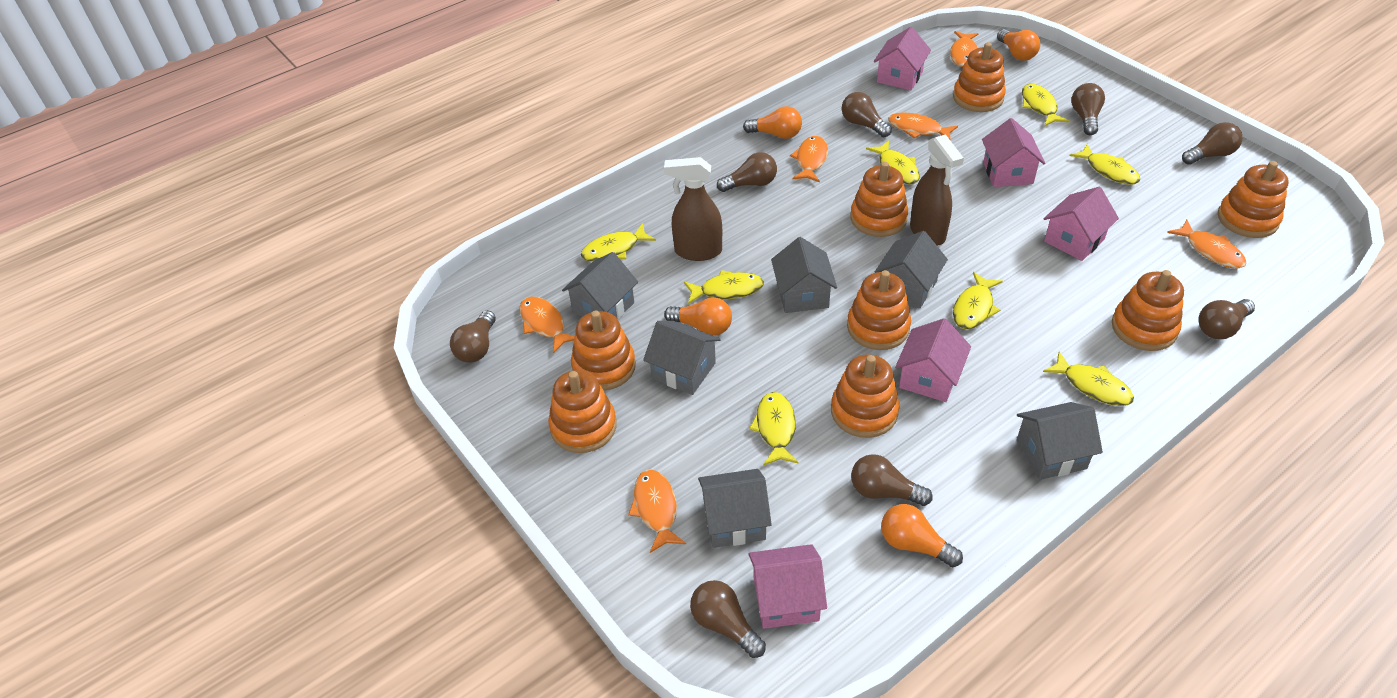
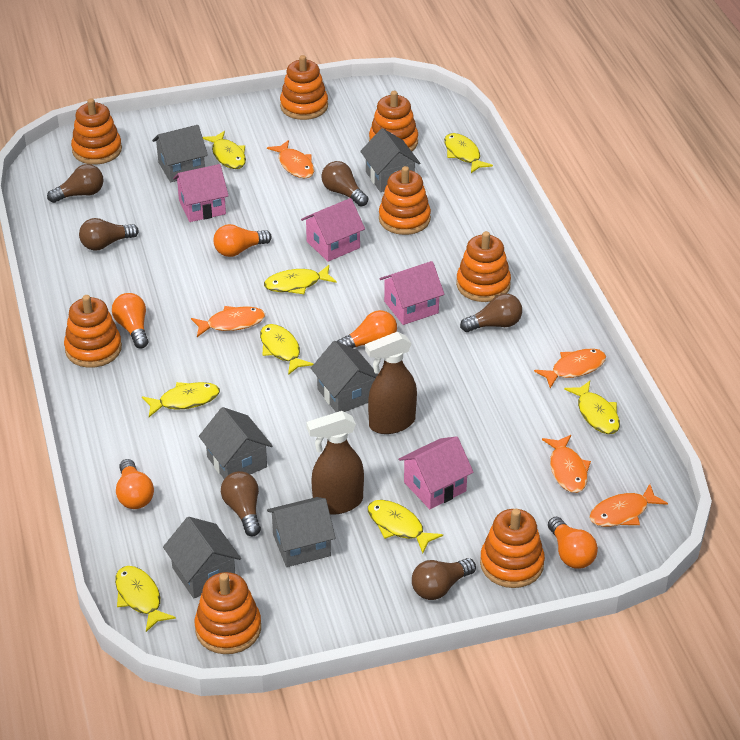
brown light bulb: [450,310,496,363] [690,580,766,658] [717,152,777,192] [842,92,892,137] [851,454,933,506] [1071,83,1105,135] [1182,122,1242,165] [1198,299,1255,339] = 8 -> [47,164,104,203] [79,218,139,251] [221,471,261,536] [321,161,368,207] [412,558,476,600] [460,293,522,332] = 6
orange fish: [520,297,575,353] [628,470,686,553] [790,136,828,183] [888,112,958,141] [950,31,979,67] [1167,219,1247,269] = 6 -> [191,306,265,337] [267,140,314,178] [534,349,606,388] [542,435,591,493] [589,484,668,527] = 5
orange light bulb: [664,297,732,336] [743,106,802,139] [881,504,963,567] [997,29,1040,61] = 4 -> [112,293,148,348] [116,459,154,509] [214,224,272,257] [337,310,397,348] [548,517,598,569] = 5
pink house: [748,544,827,629] [874,27,931,90] [895,318,971,402] [982,118,1045,187] [1044,187,1119,261] = 5 -> [173,164,229,222] [301,198,365,262] [380,261,444,325] [398,436,474,509] = 4

